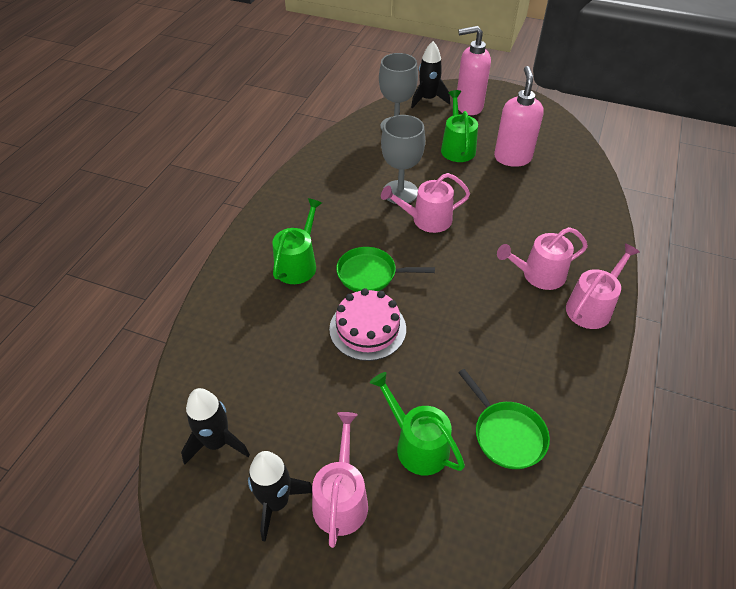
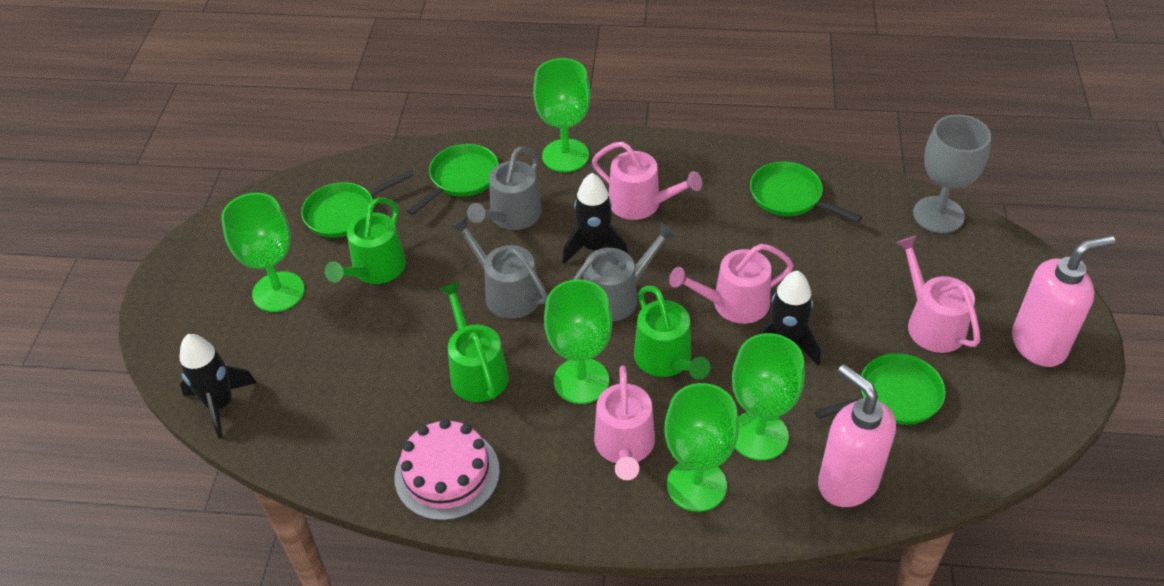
green goblet: none = 0 -> [221,193,305,312] [533,58,591,172] [544,279,612,404] [665,383,739,512] [732,333,805,460] = 5
green pan: [336,247,435,292] [458,369,550,469] = 2 -> [301,170,414,238] [407,144,499,215] [750,162,862,223] [815,353,946,425] = 4
grey goblet: [379,53,418,131] [381,115,425,204] = 2 -> [913,115,991,233] = 1
grey watering can: none = 0 -> [451,216,548,319] [467,146,542,230] [573,222,677,322] = 3

